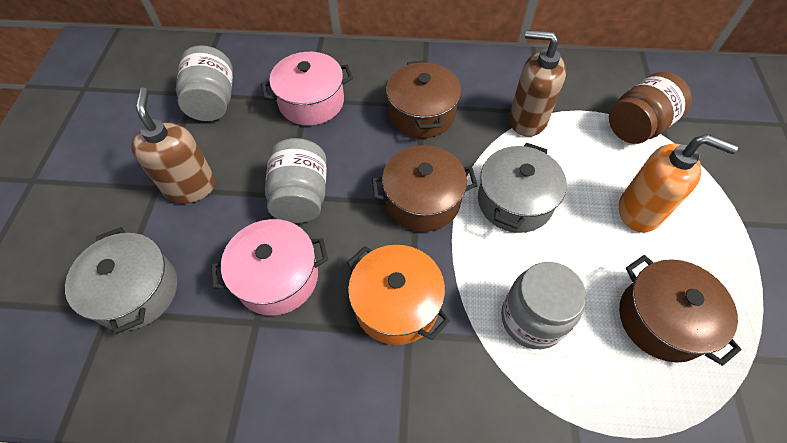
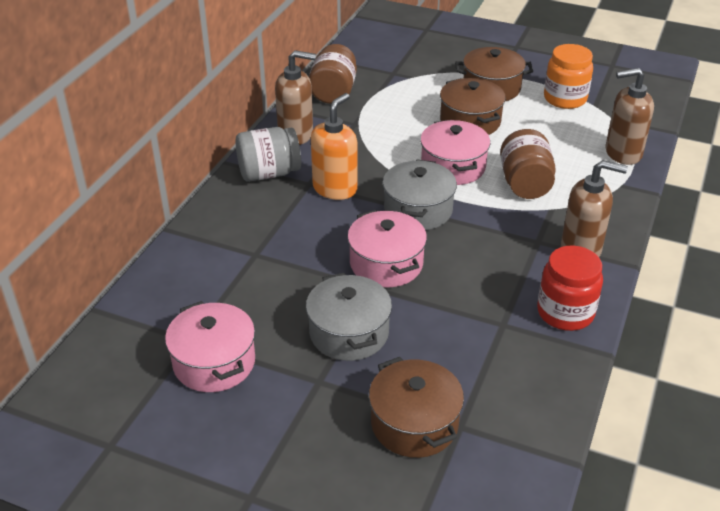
brown jar: [609,72,692,144] = 1 -> [309,44,357,104] [500,129,556,199] = 2
brown soap dispenser: [131,88,216,204] [509,30,566,137] = 2 -> [275,50,316,145] [561,160,628,257] [606,68,654,165] = 3
grey jar: [176,45,233,121] [265,138,327,223] [501,262,586,349] = 3 -> [236,127,301,182] = 1
orange jar: none = 0 -> [544,44,593,109] = 1
orange pot: [347,245,450,345] = 1 -> none = 0
pink pot: [211,219,328,316] [261,52,353,126] = 2 -> [165,301,255,392] [347,210,427,288] [420,120,490,185] = 3
red jar: none = 0 -> [537,245,603,331] = 1

